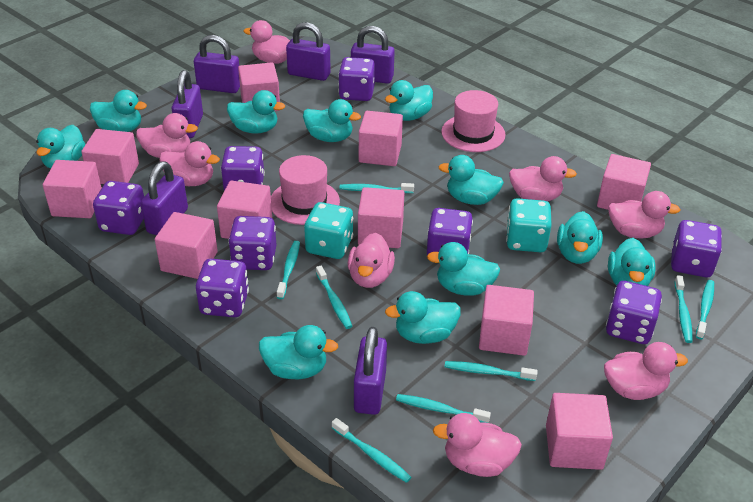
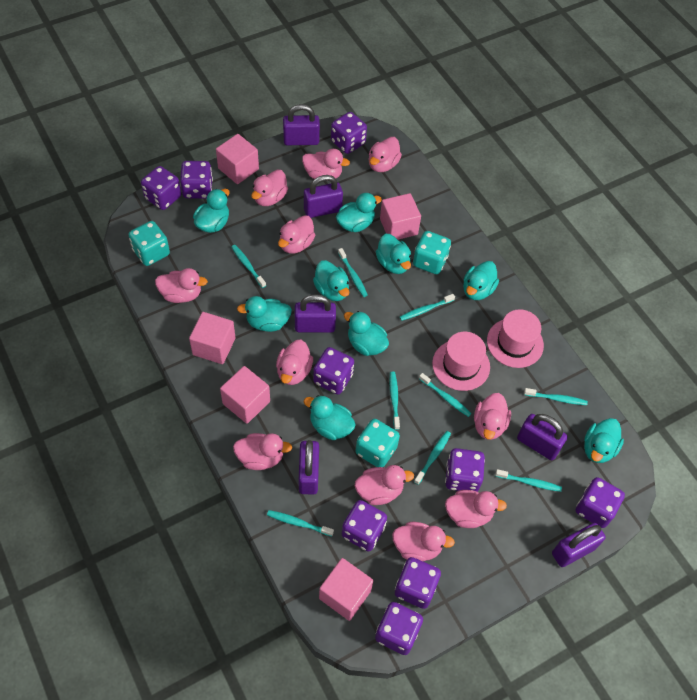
pink cube: [43,160,102,218] [81,129,139,184] [155,212,218,279] [217,181,272,239] [238,62,280,111] [358,187,405,248] [359,111,403,166] [479,285,534,356] [546,393,613,470] [597,154,651,210] = 10 -> [189,312,235,364] [216,134,259,184] [220,366,270,424] [319,558,374,621] [380,193,421,240] = 5
pink duck: [136,113,198,158] [159,141,220,186] [243,20,290,64] [348,233,395,288] [433,413,522,477] [509,156,577,202] [604,342,688,400] [608,191,681,239] = 8 -> [155,268,208,303] [233,433,292,470] [251,170,288,206] [276,340,313,385] [278,215,315,254] [302,149,350,179] [355,465,414,505] [369,137,402,172] [392,522,455,561] [445,490,507,528] [474,393,511,440] = 11
purple dice: [93,181,144,235] [196,259,249,317] [221,146,265,191] [228,216,276,270] [338,57,375,101] [427,208,473,255] [606,281,662,344] [671,220,722,277] = 8 -> [141,166,181,210] [180,161,213,199] [313,347,354,395] [331,112,367,154] [342,500,387,552] [375,602,423,655] [395,557,441,609] [445,448,485,492] [576,477,625,528] = 9
turquoise dice: [304,202,353,259] [506,198,552,252] = 2 -> [129,221,170,266] [356,419,400,467] [413,231,451,274] = 3
turquoise duck: [36,125,86,168] [90,90,147,132] [227,90,285,134] [259,325,338,380] [303,99,361,142] [385,80,433,121] [385,291,461,344] [427,242,501,296] [439,155,504,205] [557,211,603,264] [608,238,656,286] = 11 -> [193,189,230,233] [237,296,292,332] [304,395,356,440] [313,260,349,301] [336,193,382,232] [344,311,389,356] [376,234,411,274] [463,261,499,300] [584,418,624,463] = 9
turquoise toothbrush: [277,241,300,299] [316,266,352,329] [332,418,411,483] [340,183,414,193] [396,394,491,423] [445,361,538,381] [675,275,693,343] [696,280,714,339] = 8 -> [232,245,266,288] [267,510,334,536] [338,248,368,297] [389,372,400,430] [400,294,455,321] [414,431,451,485] [419,373,472,417] [495,469,562,492] [524,388,588,405] = 9

